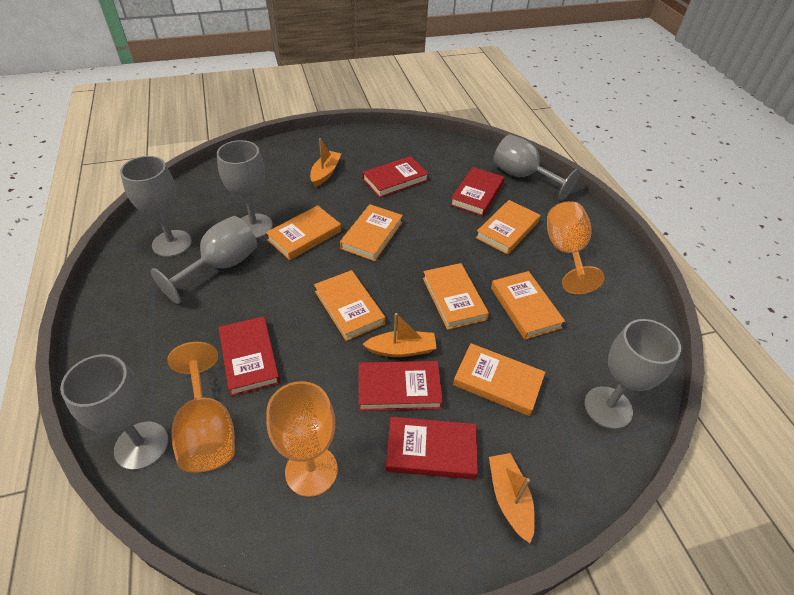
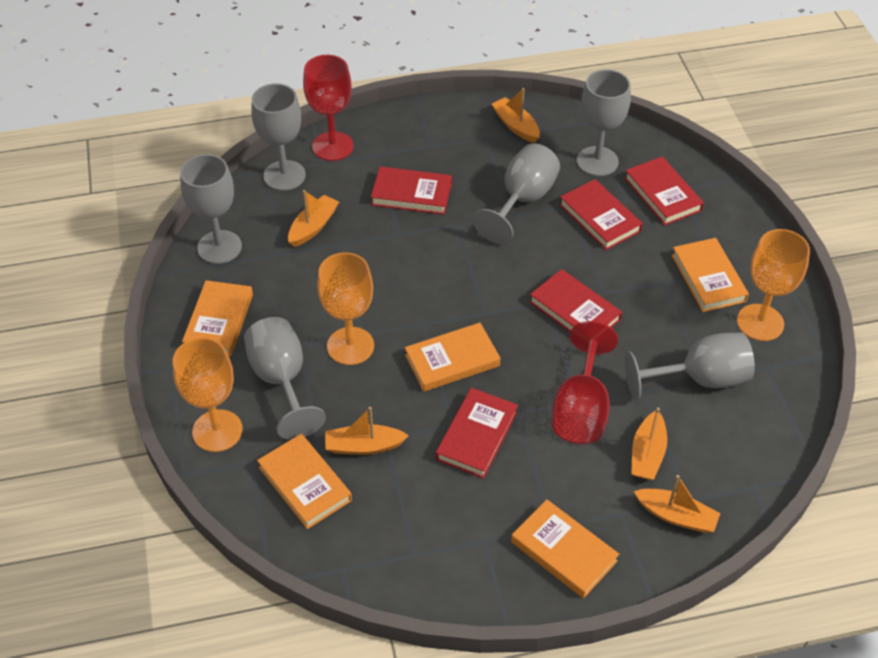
orange boat: [310,138,341,187] [363,313,437,357] [489,453,535,543] = 3 -> [288,190,339,247] [325,407,409,455] [492,88,540,143] [631,408,667,480] [634,475,721,533] = 5
orange book: [266,205,341,260] [314,270,385,341] [340,204,403,261] [423,263,489,330] [453,343,545,416] [476,200,541,255] [491,271,565,340] = 7 -> [182,280,253,356] [257,434,352,529] [405,323,500,392] [511,500,619,598] [672,238,749,312] = 5
red goblet: none = 0 -> [303,55,354,161] [552,321,618,444] = 2

